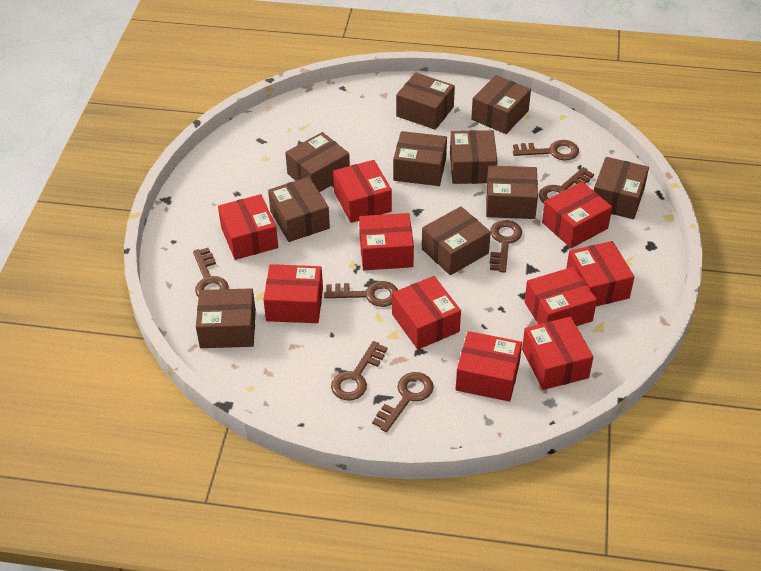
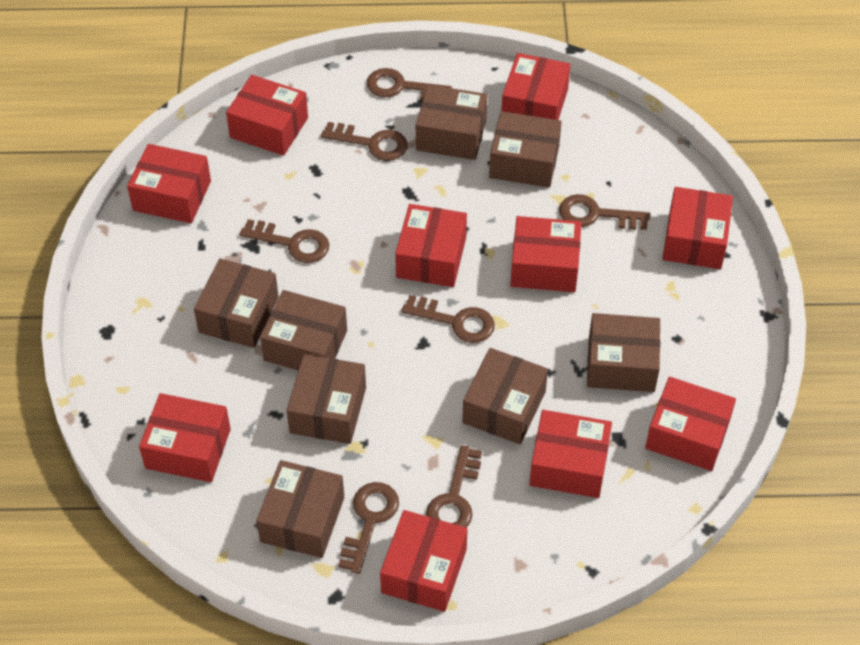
brown box: [196,288,256,348] [268,177,330,242] [285,132,350,192] [393,131,447,186] [396,73,455,130] [422,206,491,275] [450,130,498,184] [471,75,531,134] [486,165,538,219] [594,157,649,219] = 10 -> [194,258,279,348] [256,460,344,558] [260,290,347,370] [286,354,366,444] [416,85,487,160] [462,348,548,444] [489,111,562,188] [587,313,660,392] = 8

